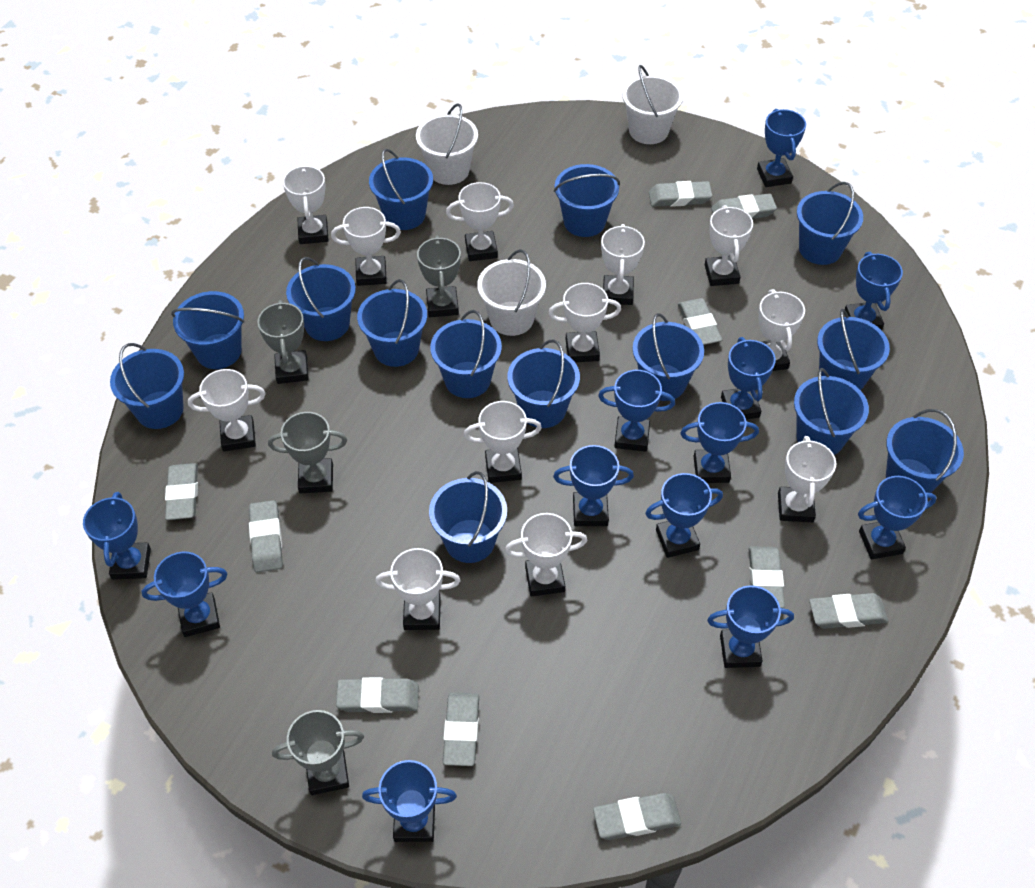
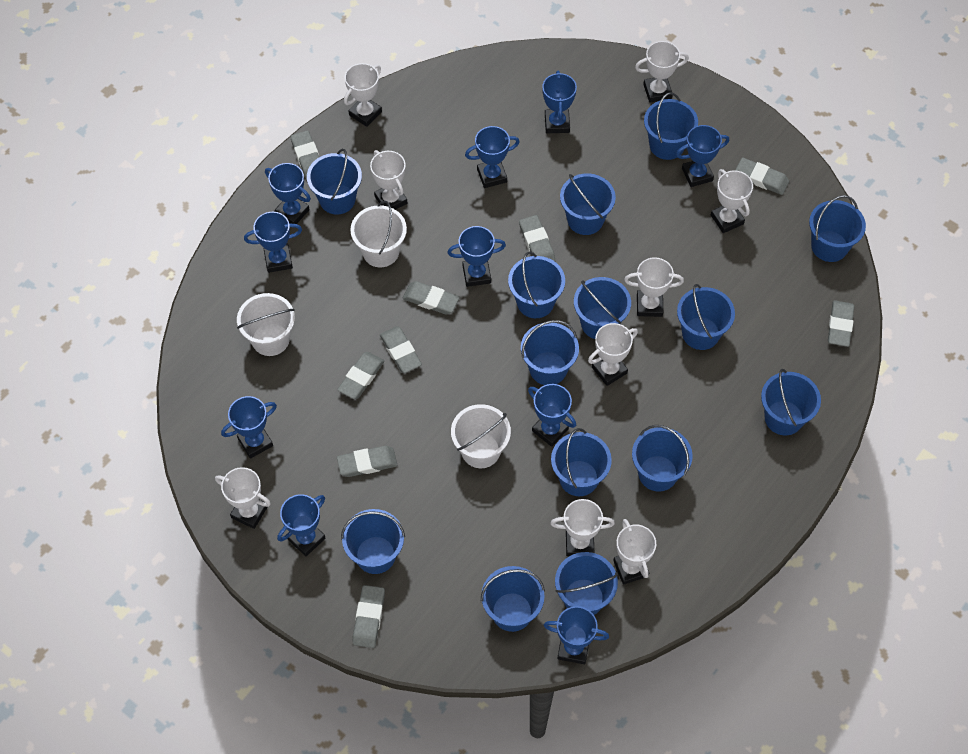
blue trophy: [83,492,151,580] [142,551,227,637] [362,760,457,842] [553,445,634,526] [598,370,675,452] [645,473,723,558] [680,402,759,483] [707,585,794,668] [721,337,776,419] [757,109,806,187] [845,252,903,330] [858,476,937,560] = 12 -> [221,396,277,459] [244,212,302,273] [265,163,311,224] [277,494,325,556] [447,226,506,287] [465,126,520,188] [528,384,576,447] [542,71,577,133] [544,606,609,664] [676,125,729,187] = 10
grey eraser: [165,463,198,520] [249,500,283,573] [336,677,419,713] [443,692,479,766] [593,793,681,840] [649,181,712,207] [678,298,722,345] [711,193,777,219] [749,546,785,608] [809,593,888,629] = 10 -> [290,130,319,180] [337,352,384,399] [337,446,397,477] [353,585,385,648] [380,326,422,373] [403,281,460,314] [519,215,555,261] [735,157,789,195] [828,300,854,347] = 9
grey trophy: [257,300,309,384] [268,412,347,493] [272,710,364,795] [417,236,461,317] = 4 -> none = 0
white trophy: [188,369,266,451] [283,164,328,244] [331,207,401,286] [375,548,461,630] [446,182,514,261] [464,401,542,483] [505,513,587,596] [548,283,621,362] [601,224,645,305] [705,205,753,286] [758,289,805,371] [778,436,836,522] = 12 -> [215,467,271,529] [344,63,382,127] [370,150,407,210] [550,499,615,556] [588,323,638,386] [613,519,656,585] [624,257,684,317] [635,41,689,103] [711,169,753,233] = 9

